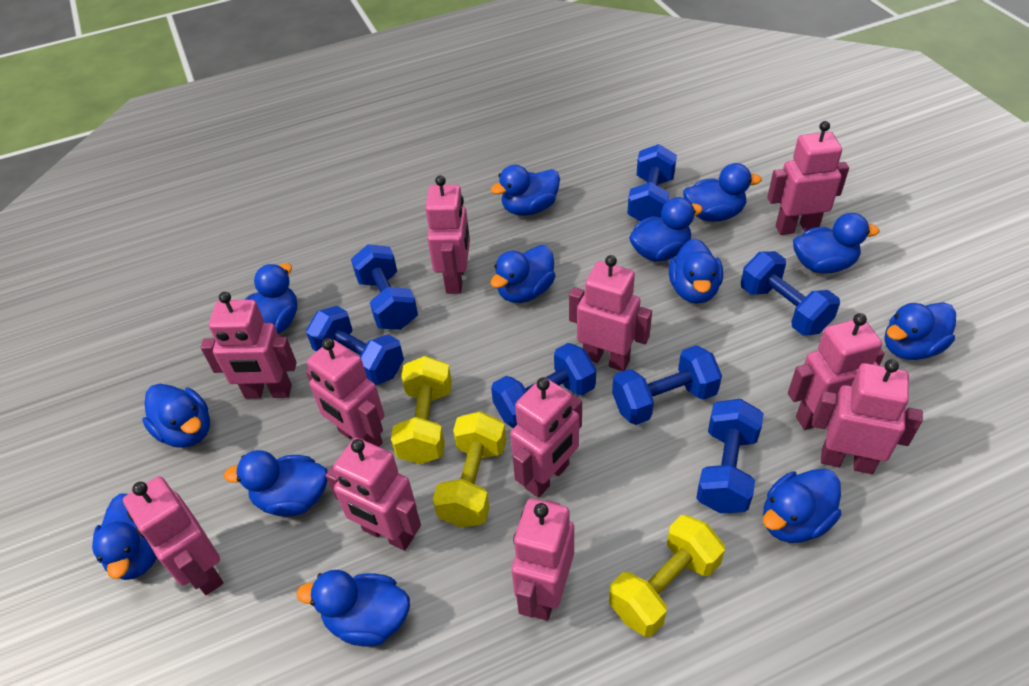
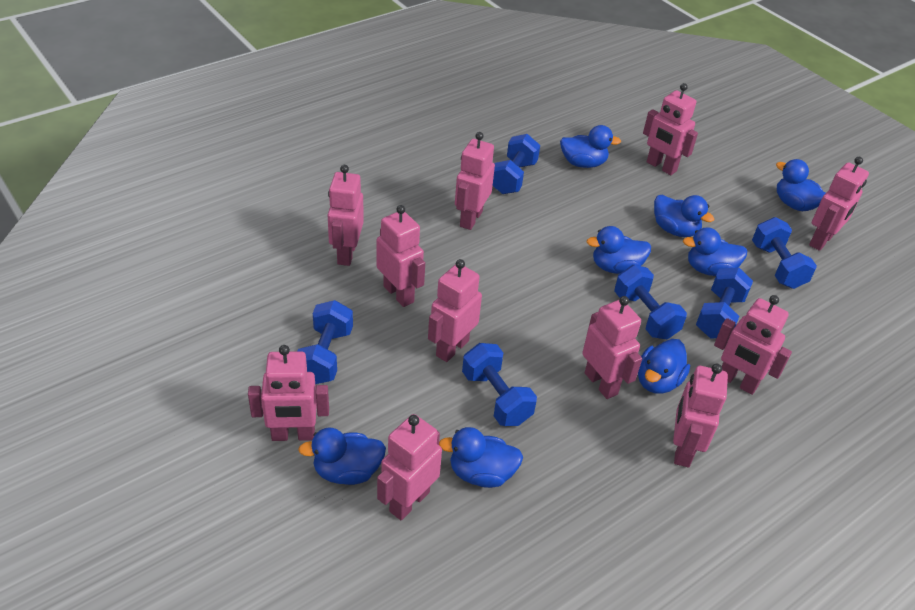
blue duck: [92,493,157,580] [142,384,210,448] [224,450,328,517] [245,263,297,334] [297,570,410,647] [491,165,560,216] [491,245,556,303] [629,197,703,262] [669,238,723,304] [683,163,762,222] [763,468,842,543] [793,213,879,273] [884,302,956,360] = 13 -> [298,428,386,485] [439,427,523,488] [560,125,621,168] [587,226,651,274] [638,339,690,394] [654,195,714,237] [683,227,747,276] [776,159,825,211] = 8
blue dumbbell: [306,306,404,385] [351,244,418,330] [491,343,596,428] [612,345,722,425] [627,144,677,221] [696,399,764,513] [741,251,840,336] = 7 -> [298,300,353,384] [462,343,537,426] [493,134,540,194] [614,265,687,339] [696,267,753,338] [752,217,817,289] = 6
yellow dumbbell: [391,356,452,464] [433,411,506,527] [609,515,725,637] = 3 -> none = 0

